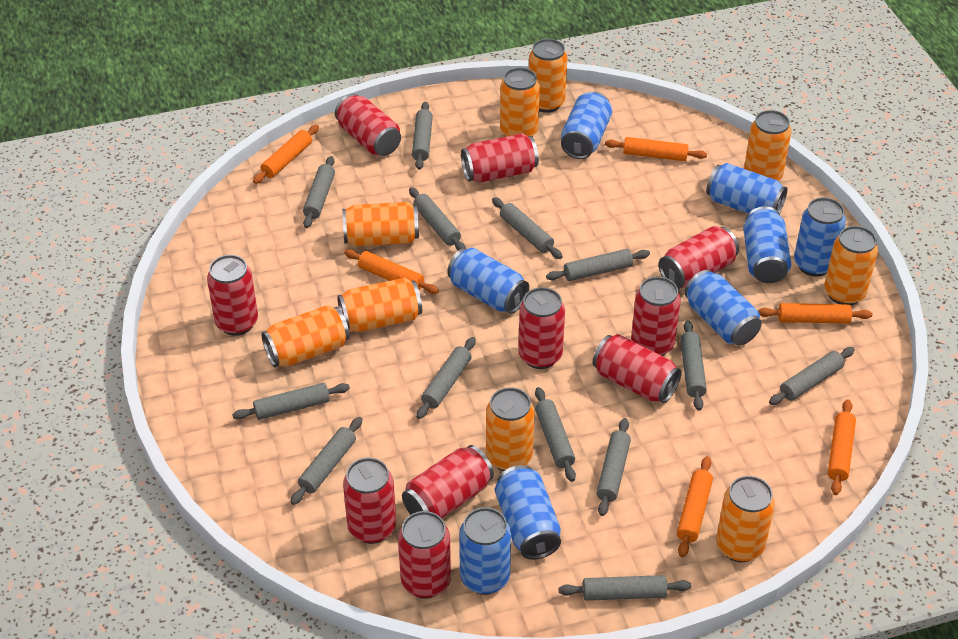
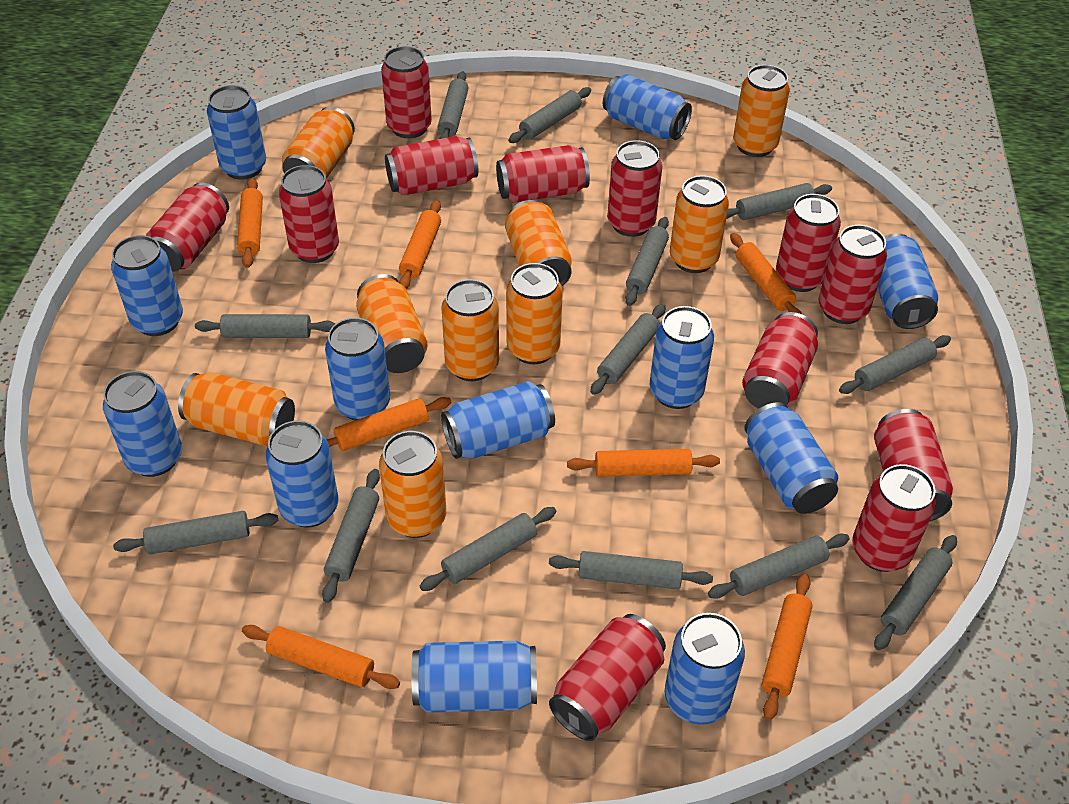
blue can: [447,248,529,314] [459,507,511,595] [495,465,561,560] [561,91,612,159] [684,270,762,346] [706,163,787,213] [743,206,791,283] [794,197,846,276] = 8 -> [103,371,182,477] [111,235,183,336] [207,85,266,180] [265,420,338,527] [325,318,390,421] [412,641,537,713] [441,381,555,459] [603,74,692,140] [650,306,714,409] [665,613,745,725] [744,402,838,514] [877,233,938,329] = 12
orange rolling pin: [253,125,319,184] [344,249,439,294] [605,137,707,161] [677,456,713,557] [758,303,873,324] [828,399,856,495] = 6 -> [237,178,263,268] [242,625,400,689] [326,397,451,451] [399,200,441,289] [567,449,720,477] [730,233,802,314] [762,574,812,721] = 7
red can: [207,255,258,336] [335,94,401,156] [343,458,396,544] [398,511,451,599] [402,445,494,518] [461,133,539,183] [518,287,565,369] [593,334,682,404] [631,277,681,356] [659,226,739,289] = 10 -> [146,182,229,272] [279,165,339,263] [381,46,432,138] [385,136,478,196] [496,145,590,203] [549,614,666,741] [607,140,662,237] [742,312,818,409] [776,194,841,292] [818,225,887,324] [852,464,936,572] [874,409,953,521] = 12

